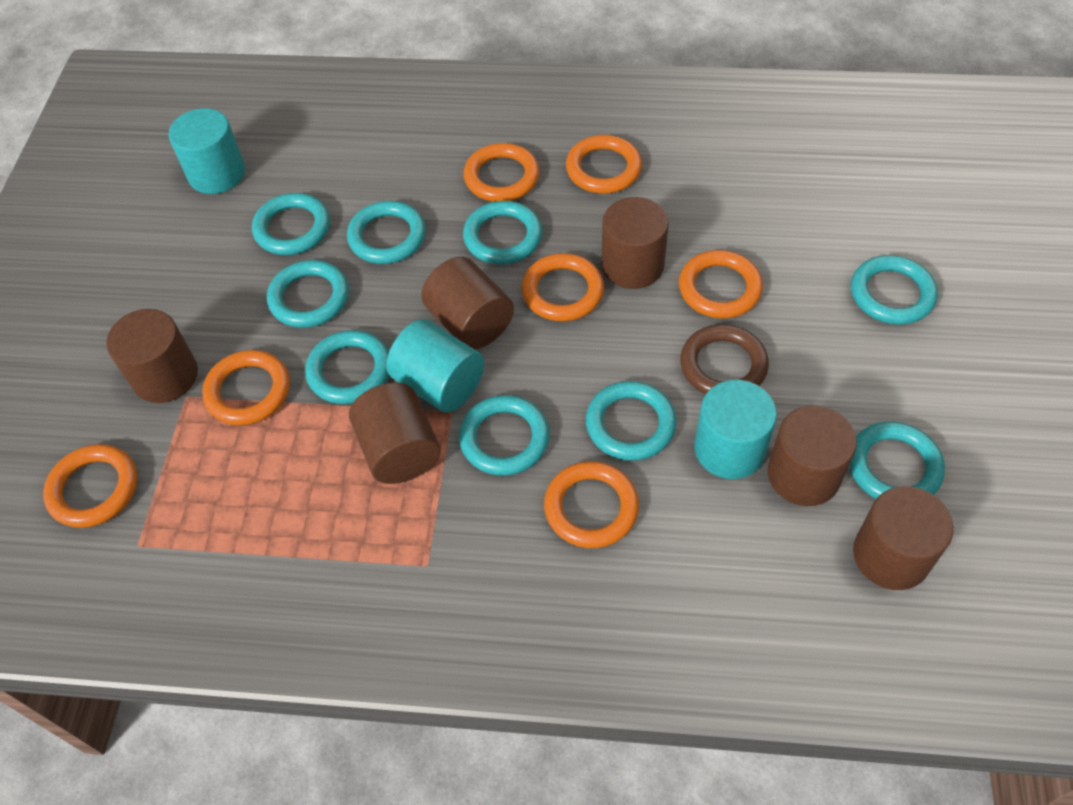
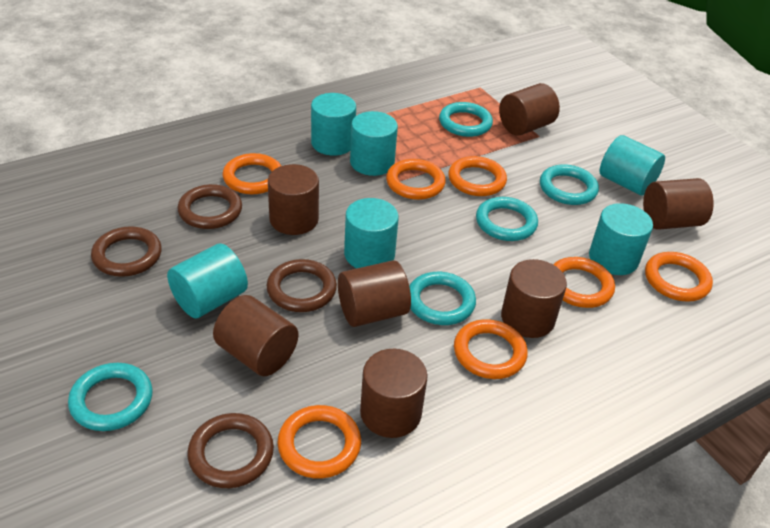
brown cylinder: [106,309,198,403] [349,382,441,484] [421,257,514,349] [602,197,669,289] [768,405,857,506] [853,486,954,590] = 6 -> [213,295,298,376] [268,164,319,235] [338,260,411,327] [360,349,428,438] [499,83,560,136] [501,259,567,338] [643,178,714,230] = 7
brown ring: [680,324,769,394] = 1 -> [91,226,162,277] [177,184,242,229] [187,413,274,488] [266,259,337,312] = 4
turquoise cylinder: [168,108,245,194] [386,319,484,412] [694,380,777,479] = 3 -> [167,243,248,318] [311,93,356,156] [344,198,399,268] [350,111,398,176] [589,203,653,275] [600,135,665,195] = 6
turquoise ring: [252,193,330,255] [267,260,349,328] [305,330,389,404] [347,201,426,264] [459,395,550,476] [463,201,542,264] [586,381,676,461] [849,421,945,499] [851,255,938,325] = 9 -> [68,363,153,431] [409,272,476,325] [439,102,493,137] [476,197,538,241] [540,164,599,205] = 5

